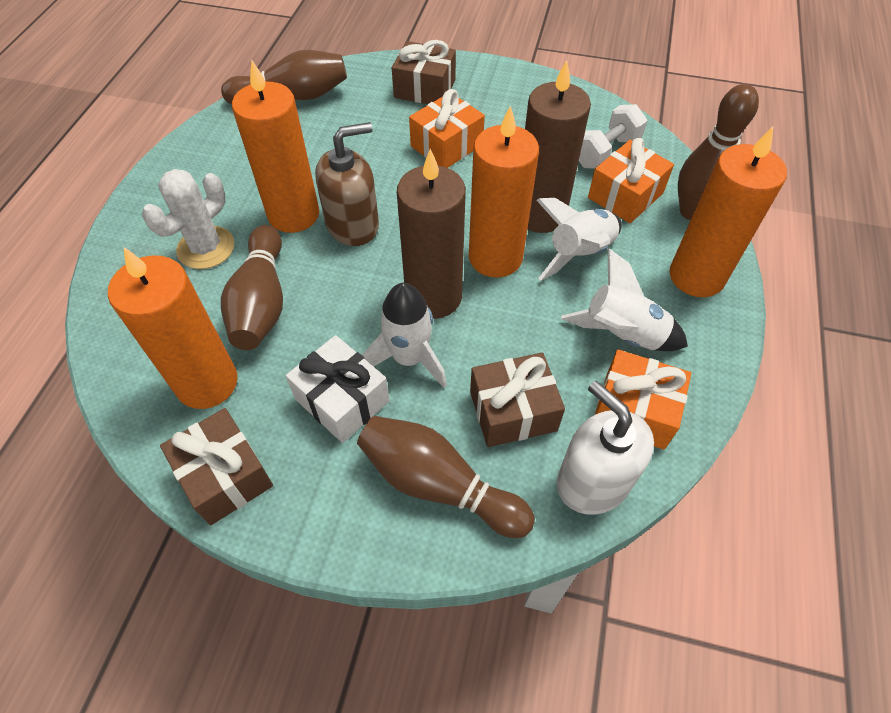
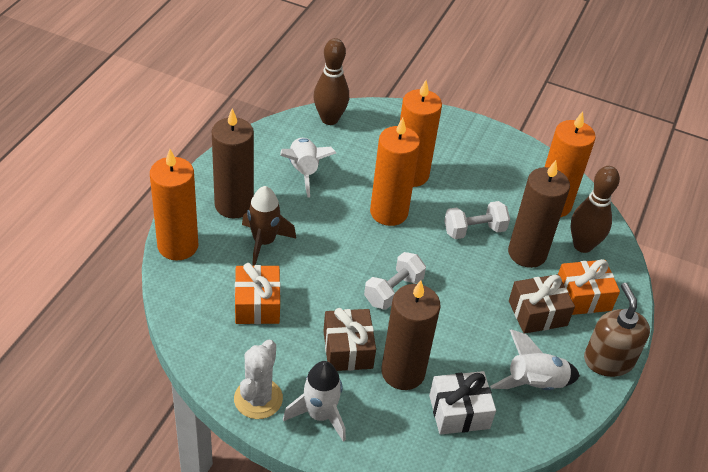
brown bowling pin: [221,50,347,104] [221,225,283,350] [357,416,535,538] [678,84,759,220] = 4 -> [314,38,349,125] [571,166,620,253] = 2
brown candle: [397,149,466,319] [525,60,591,233] = 2 -> [212,108,254,219] [381,280,440,390] [508,160,570,268] = 3
brown gift: [160,408,273,525] [392,40,456,104] [470,353,565,447] = 3 -> [323,308,376,371] [509,274,575,334] = 2
brown rocket: none = 0 -> [242,186,296,266] = 1
orange gift: [409,89,485,168] [588,138,674,223] [595,350,691,450] = 3 -> [235,263,281,324] [558,259,620,315] = 2
white dumbbell: [579,104,647,169] = 1 -> [364,252,426,310] [444,201,510,239] = 2
white soap dispenser: [557,381,654,515] = 1 -> none = 0

